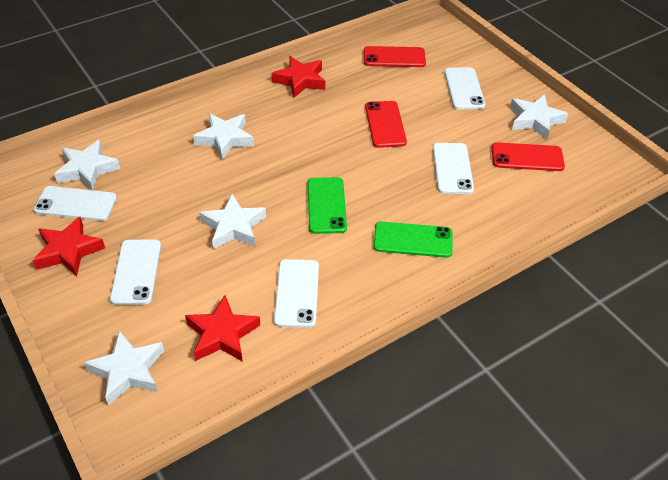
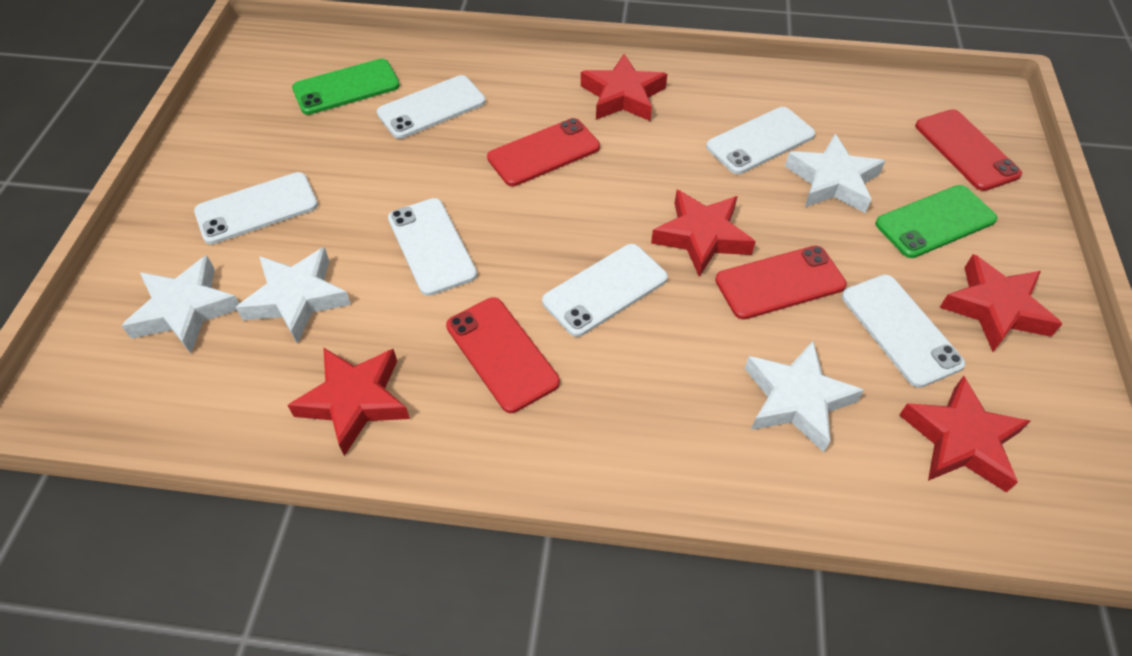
red phone: [364,46,426,67] [365,101,407,148] [491,142,565,171] = 3 -> [446,297,560,413] [487,118,600,186] [715,246,847,320] [915,109,1022,191] = 4
red star: [33,217,105,276] [185,295,260,362] [271,56,325,98] = 3 -> [287,347,410,456] [581,54,667,121] [651,190,756,277] [899,376,1030,493] [939,254,1062,352] = 5
white phone: [34,186,117,221] [110,239,161,305] [274,259,319,328] [433,143,474,194] [444,67,485,110] = 5 -> [194,172,318,245] [377,75,486,139] [388,198,477,296] [542,244,668,337] [706,107,815,174] [842,275,965,388] = 6
white star: [54,140,120,190] [84,330,164,405] [193,113,254,160] [199,194,266,250] [510,94,568,139] = 5 -> [122,256,239,353] [236,247,351,343] [745,341,864,452] [785,134,885,213] = 4

